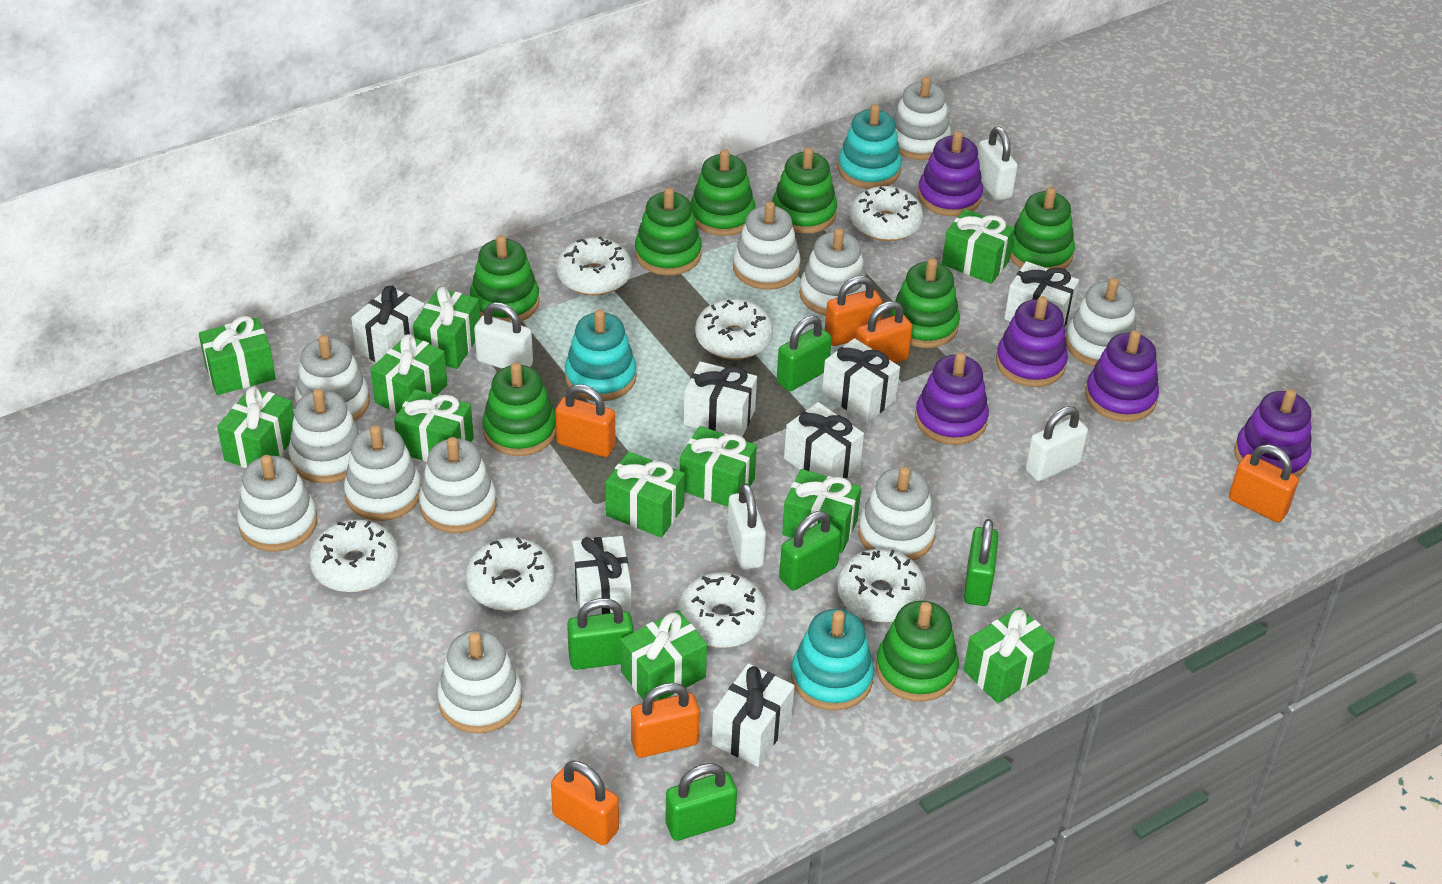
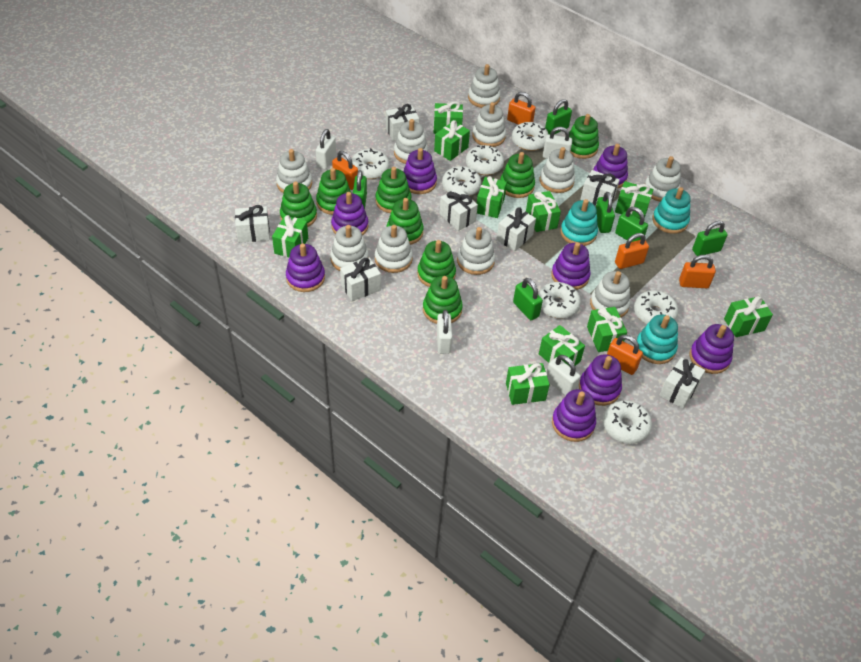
green gift: [199,316,276,395] [217,387,294,468] [370,334,447,413] [394,389,474,462] [413,287,480,369] [605,452,685,538] [621,610,707,701] [680,426,757,507] [782,469,861,553] [942,209,1015,284] [963,607,1055,703] = 11 -> [272,215,308,257] [433,101,463,134] [434,120,470,161] [477,176,507,218] [506,363,550,405] [526,191,561,232] [539,325,585,366] [587,307,627,352] [615,181,653,219] [724,296,773,337] = 10
green padlock: [567,598,634,670] [666,763,737,841] [777,316,832,391] [779,511,841,590] [964,519,999,606] = 5 -> [353,170,367,209] [513,278,543,320] [545,99,572,135] [596,192,615,233] [615,207,648,242] [692,221,728,256] = 6
orange padlock: [551,761,619,845] [555,384,616,457] [631,683,700,758] [825,276,883,346] [856,301,912,363] [1229,445,1299,522] = 6 -> [332,151,358,190] [507,92,535,125] [607,335,643,375] [615,233,649,269] [679,255,716,288] = 5
purple stacking toy: [915,352,989,445] [918,131,983,216] [996,296,1068,387] [1085,330,1159,422] [1234,389,1312,477] = 5 -> [286,243,325,292] [331,192,368,236] [403,148,437,194] [551,242,591,290] [552,389,596,442] [579,354,622,406] [593,144,628,189] [690,324,734,374] = 8
white stacking toy: [237,455,317,552] [288,388,360,483] [295,335,370,421] [344,425,421,521] [419,437,496,533] [437,630,522,734] [733,201,801,290] [799,228,866,316] [858,467,936,560] [893,77,951,160] [1066,278,1136,367] = 11 -> [276,149,312,193] [330,225,369,271] [375,225,413,273] [394,119,428,164] [457,227,495,275] [468,64,500,108] [472,102,506,147] [540,147,575,193] [590,271,630,318] [645,156,681,202] = 10

